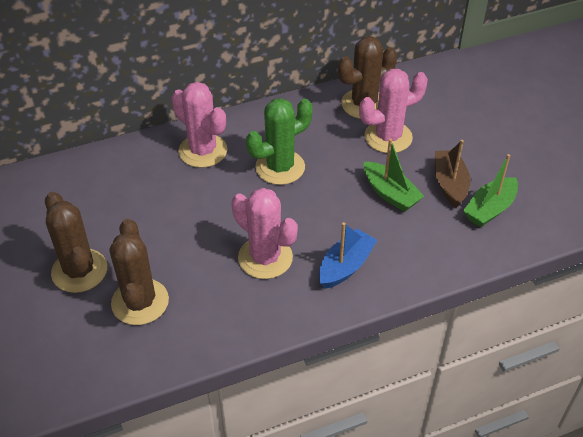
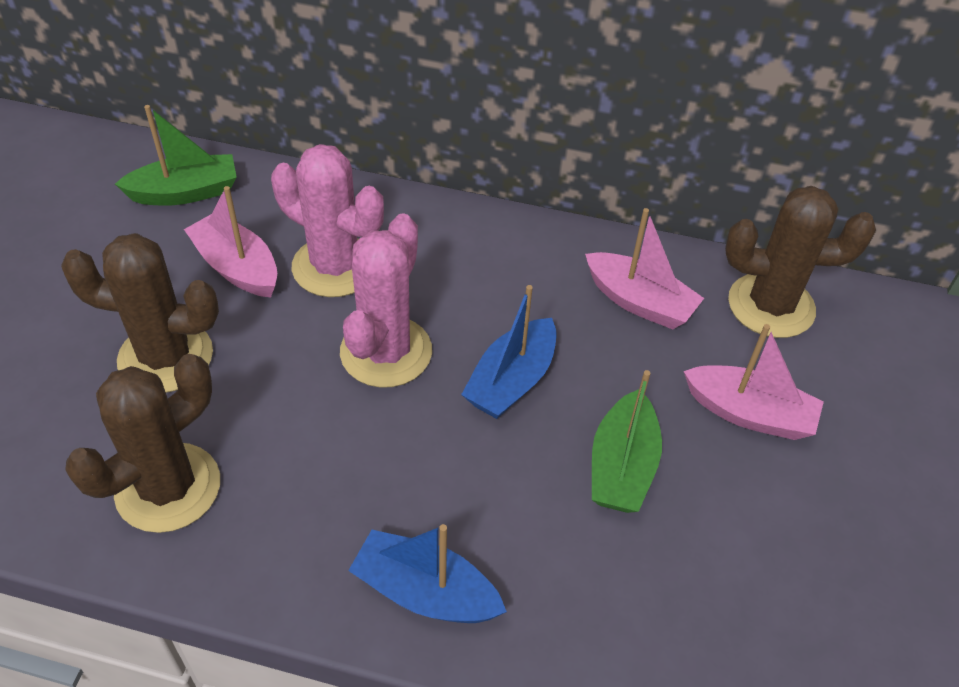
blue boat: [319,222,377,289] = 1 -> [348,524,507,623] [461,285,556,419] = 2
brown boat: [435,140,471,208] = 1 -> none = 0
green cactus: [246,98,313,185] = 1 -> none = 0
pink boat: none = 0 -> [184,186,277,298] [585,208,704,330] [684,324,824,440] = 3
pink cactus: [172,82,227,168] [231,188,298,279] [359,69,428,153] = 3 -> [271,144,384,297] [340,213,432,388] = 2

